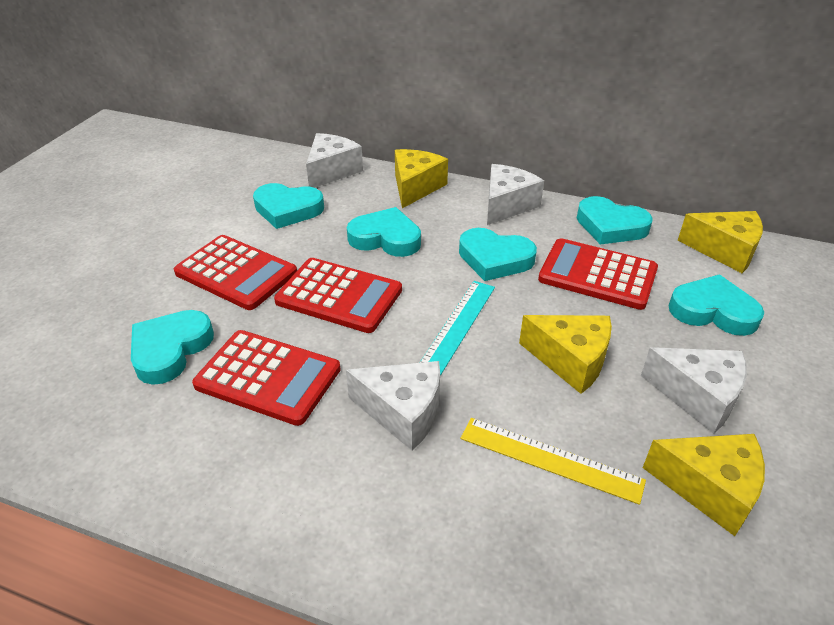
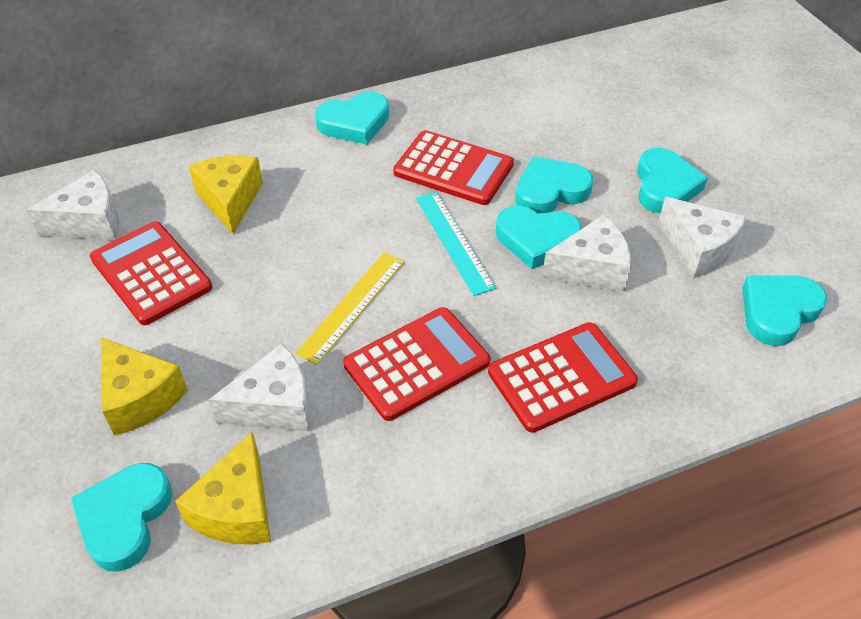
yellow cheese: [395,149,448,208] [519,315,612,394] [643,434,765,536] [677,211,763,273] = 4 -> [101,337,188,436] [175,431,271,545] [189,156,263,234] = 3

